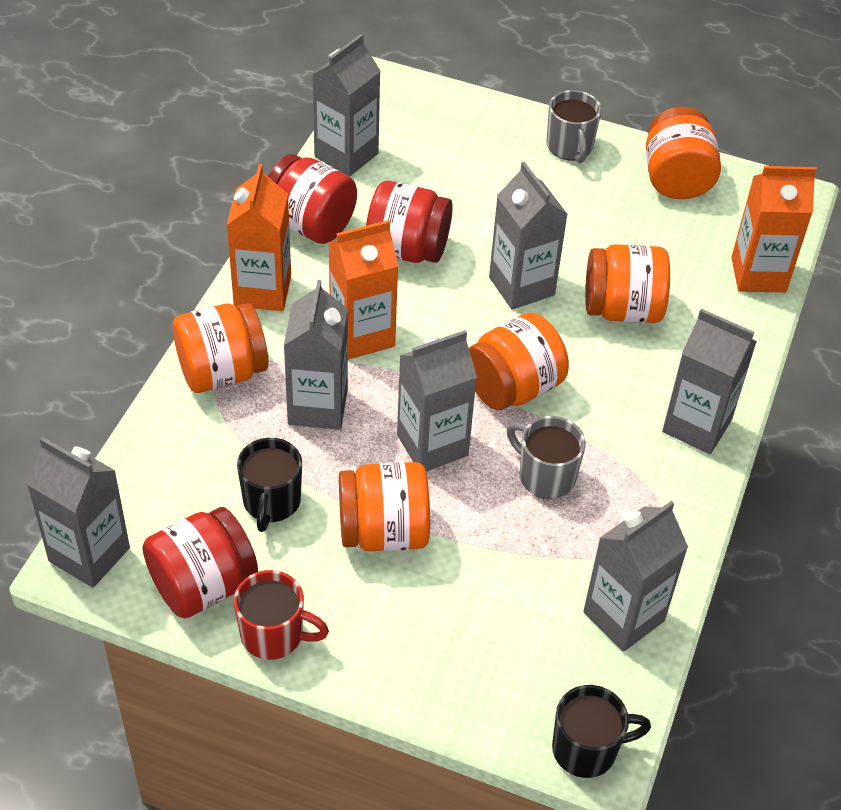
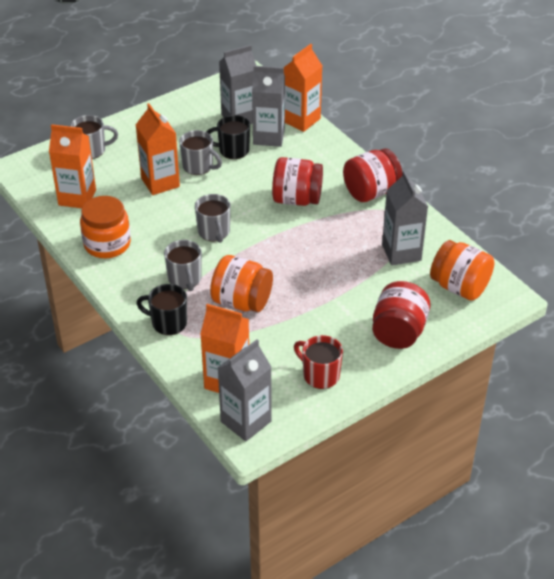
grey carton: [27,437,130,588] [284,280,348,430] [312,34,381,177] [397,330,477,471] [489,162,568,310] [583,501,688,652] [662,309,757,454] = 7 -> [218,340,272,441] [219,45,256,124] [252,66,285,147] [382,171,428,265] = 4
grey mug: [507,416,586,499] [547,90,602,163] = 2 -> [70,115,118,159] [164,240,202,291] [179,130,222,175] [195,194,231,243] = 4
orange carton: [227,164,291,311] [329,220,399,360] [732,166,817,292] = 3 -> [49,124,96,208] [136,103,180,195] [200,304,249,393] [283,44,322,132] = 4
orange jar: [173,303,269,393] [339,462,430,551] [469,313,569,410] [585,244,670,323] [646,107,721,199] = 5 -> [80,196,131,258] [210,255,273,312] [430,240,494,300] = 3

